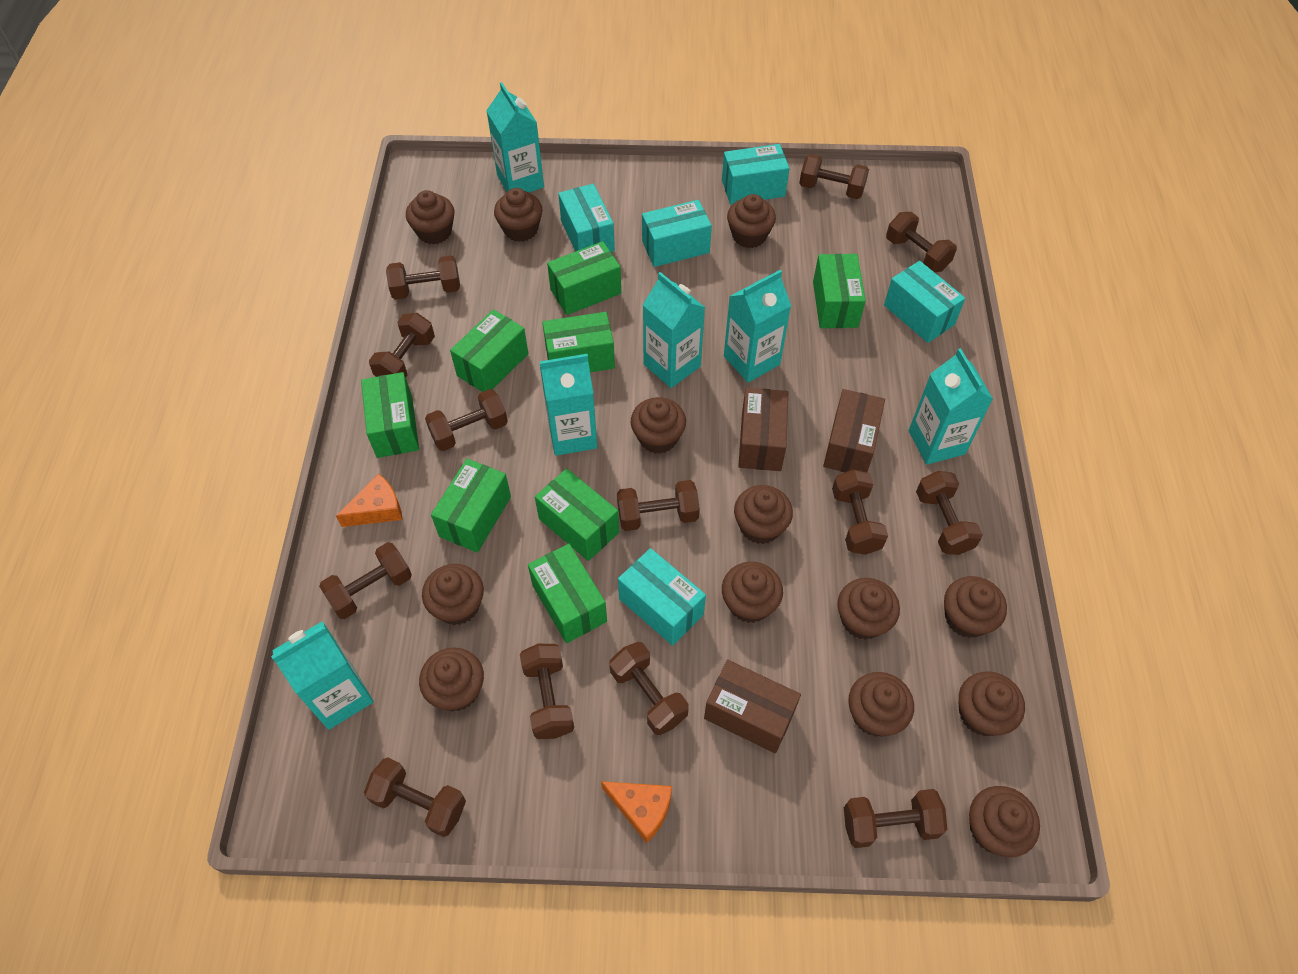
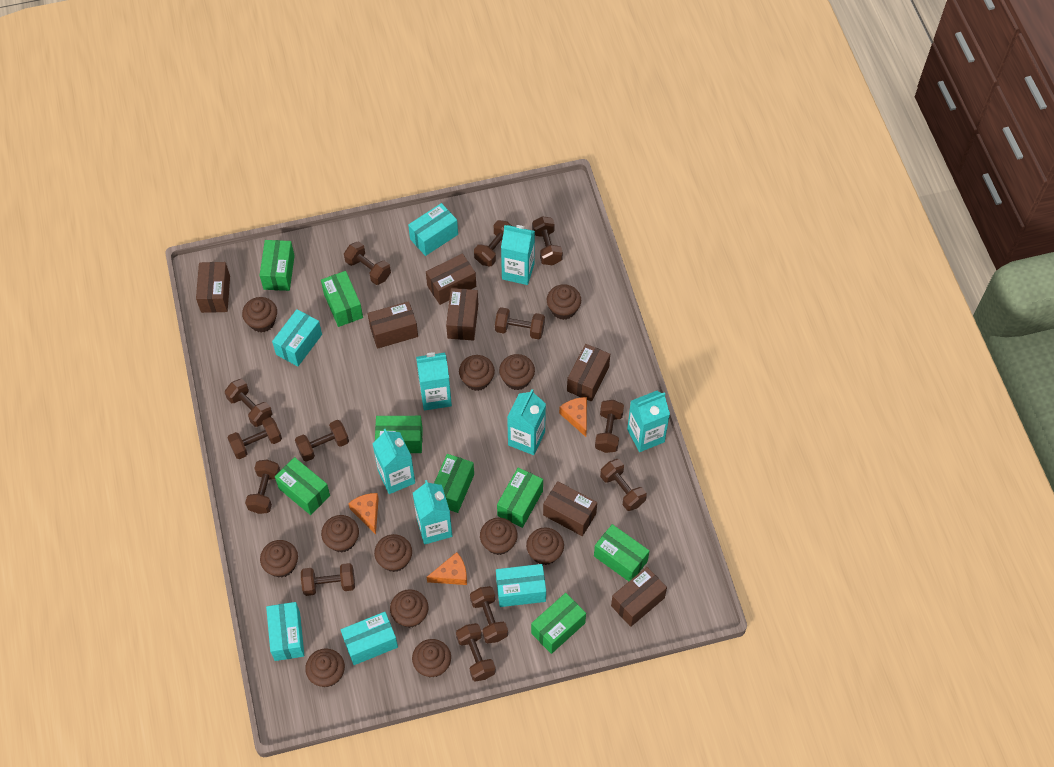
brown box: [704,660,801,753] [738,388,788,471] [823,389,885,472] = 3 -> [196,262,230,313] [368,301,418,349] [426,253,476,305] [446,288,478,341] [543,481,597,536] [567,344,610,401] [611,567,667,627] = 7
brown cupcake: [406,190,454,244] [419,647,484,711] [422,564,484,625] [494,188,543,242] [631,397,686,454] [722,562,783,623] [727,194,776,248] [734,485,793,544] [837,578,900,640] [848,672,914,737] [944,576,1007,638] [959,671,1025,736] [969,786,1040,857] = 13 -> [242,297,277,333] [260,540,298,578] [305,648,345,687] [321,515,359,553] [374,534,412,572] [390,589,429,628] [412,639,451,678] [459,355,495,391] [480,518,517,555] [499,354,535,390] [526,527,564,565] [547,284,581,320] = 12
orange cheese: [336,474,402,527] [601,781,672,843] = 2 -> [348,493,379,535] [427,552,467,585] [559,397,587,437] = 3

